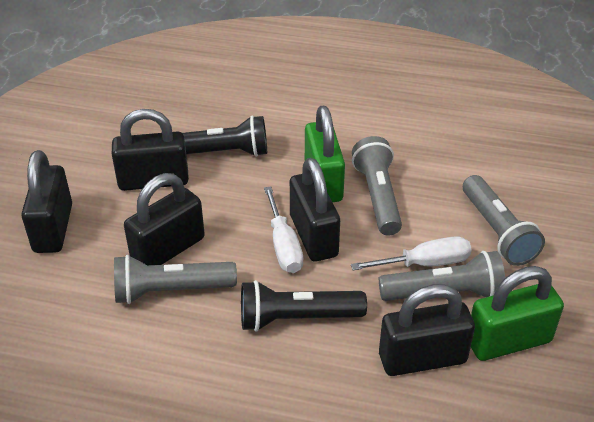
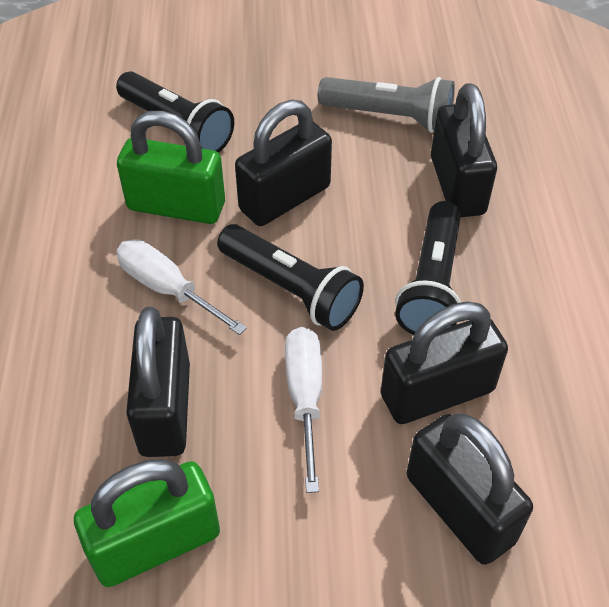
black flashlight: [183,115,267,157] [241,280,367,332] = 2 -> [116,71,234,153] [217,224,364,331] [395,201,461,335] = 3
grey flashlight: [114,255,237,304] [352,136,402,235] [379,251,505,301] [463,175,545,266] = 4 -> [318,77,455,133] = 1

